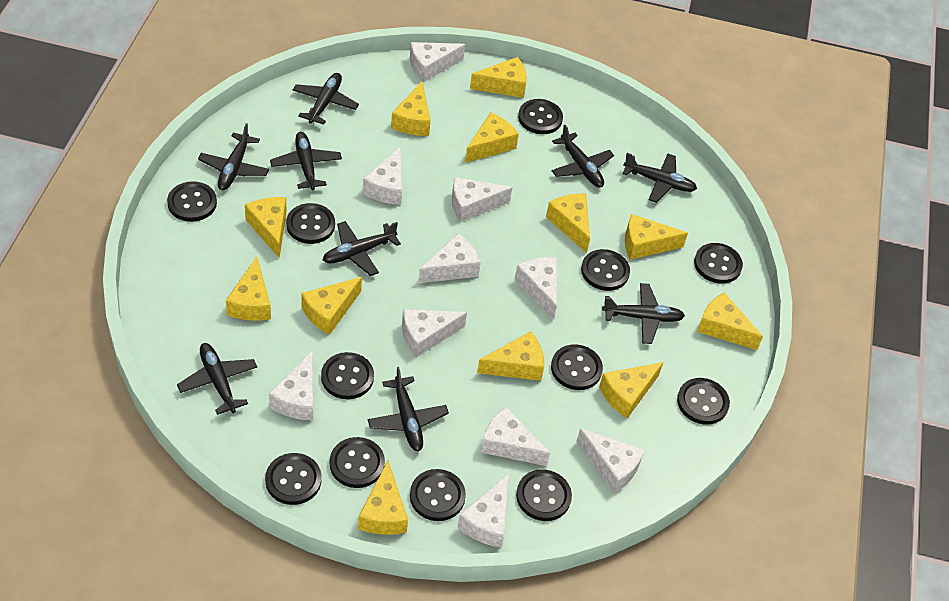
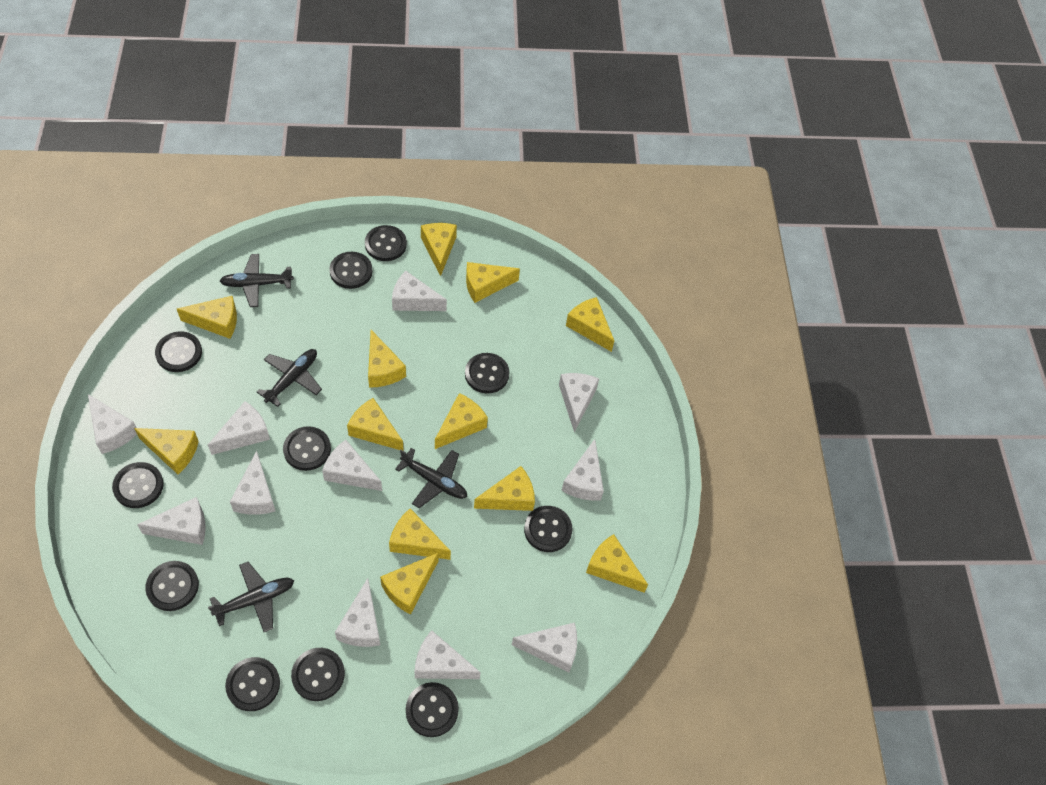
black button: [167,181,217,222] [265,453,322,505] [286,203,335,244] [321,352,374,399] [330,437,385,488] [410,469,466,521] [516,469,572,521] [518,99,563,134] [551,344,603,390] [581,249,630,291] [677,378,730,425] [694,243,743,284] = 12 -> [112,462,164,508] [145,561,199,611] [155,331,202,372] [225,657,280,711] [283,426,331,471] [291,648,345,701] [329,252,373,289] [365,225,407,261] [406,682,459,737] [465,353,509,394] [524,506,572,552] = 11
black plane: [177,343,257,415] [198,123,269,190] [270,132,342,190] [293,73,359,124] [323,221,401,276] [368,367,449,451] [552,125,614,187] [602,283,685,344] [623,153,697,203] = 9 -> [208,562,294,632] [220,254,294,307] [257,349,322,407] [395,448,467,508] = 4
white cheese: [269,351,313,420] [363,147,402,205] [402,309,467,358] [410,42,465,82] [418,233,481,283] [452,177,512,222] [458,474,509,547] [481,406,550,466] [515,257,557,320] [576,429,645,493] = 10 -> [88,394,137,454] [137,497,206,545] [208,401,270,455] [230,451,275,515] [322,440,382,491] [335,578,380,647] [392,271,447,311] [414,630,481,679] [512,622,577,672] [559,373,599,432] [562,439,604,501] = 11

